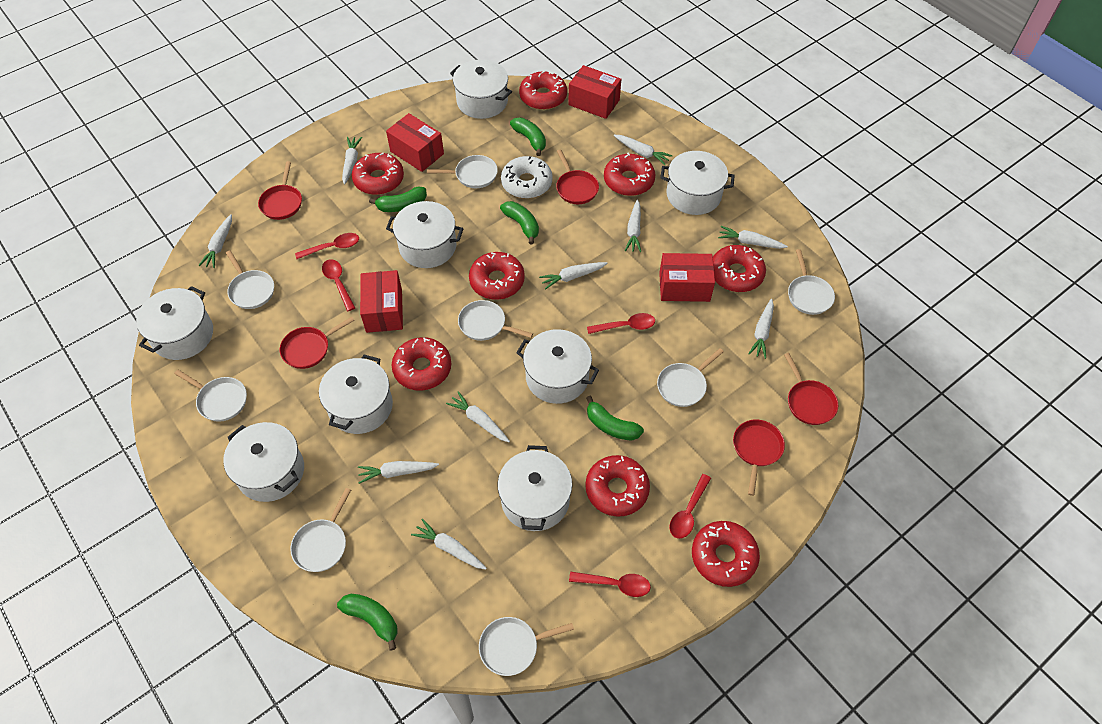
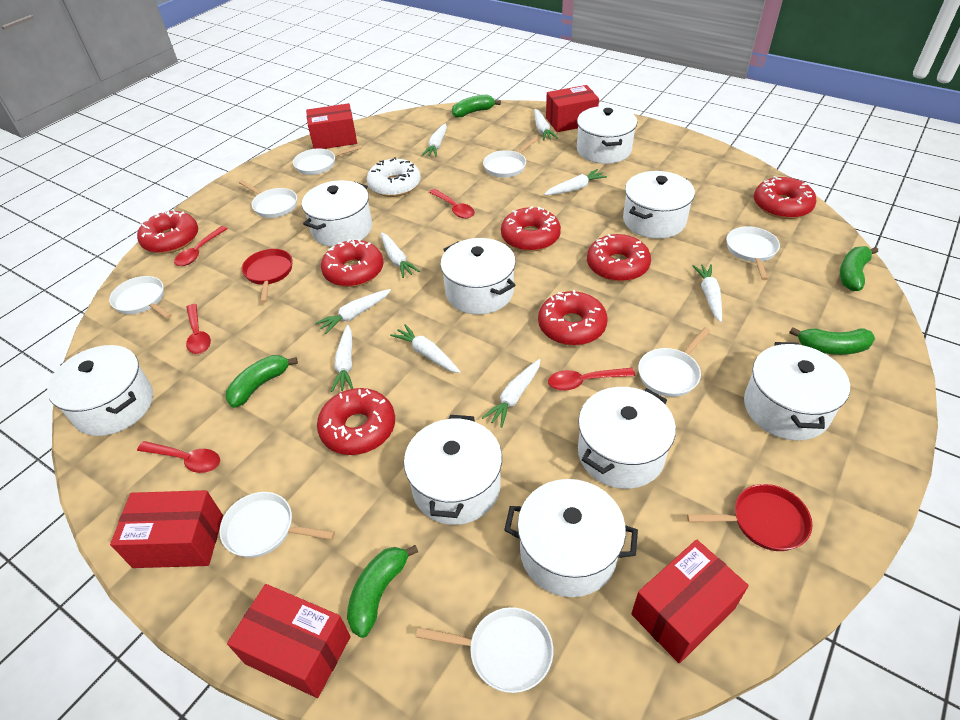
red box: [360,270,403,333] [386,113,444,172] [568,65,621,119] [659,253,715,302] = 4 -> [110,490,223,568] [227,584,351,698] [306,103,357,149] [546,85,599,132] [631,539,749,663] = 5
red donut: [352,153,404,195] [392,337,451,391] [469,252,525,300] [519,71,567,110] [585,455,650,517] [604,153,656,196] [692,521,760,587] [713,245,766,292] = 8 -> [137,210,198,254] [317,388,395,455] [321,239,383,287] [501,206,561,252] [538,290,608,346] [587,234,651,282] [754,176,816,219] = 7
red pan: [258,161,302,220] [280,317,355,369] [556,150,599,204] [733,420,785,496] [784,353,838,425] = 5 -> [242,249,293,303] [687,484,813,551] = 2
white carrot: [198,214,232,268] [342,137,362,185] [358,461,439,484] [411,519,487,569] [446,391,510,442] [539,262,608,290] [614,135,672,165] [625,199,641,252] [718,226,788,249] [749,299,774,359] = 10 -> [315,289,391,334] [331,325,353,392] [381,232,420,278] [390,324,460,373] [422,123,447,157] [482,359,540,428] [534,109,558,141] [544,169,607,195] [692,264,722,322] = 9
white pot: [136,286,213,360] [223,422,304,502] [319,355,393,434] [386,201,464,268] [450,59,512,119] [498,445,572,531] [516,329,599,404] [660,151,735,215] = 8 -> [47,345,153,436] [302,180,372,247] [404,415,502,525] [440,238,516,315] [504,479,638,597] [577,106,637,164] [578,387,676,489] [623,171,695,239] [744,342,850,440] = 9

